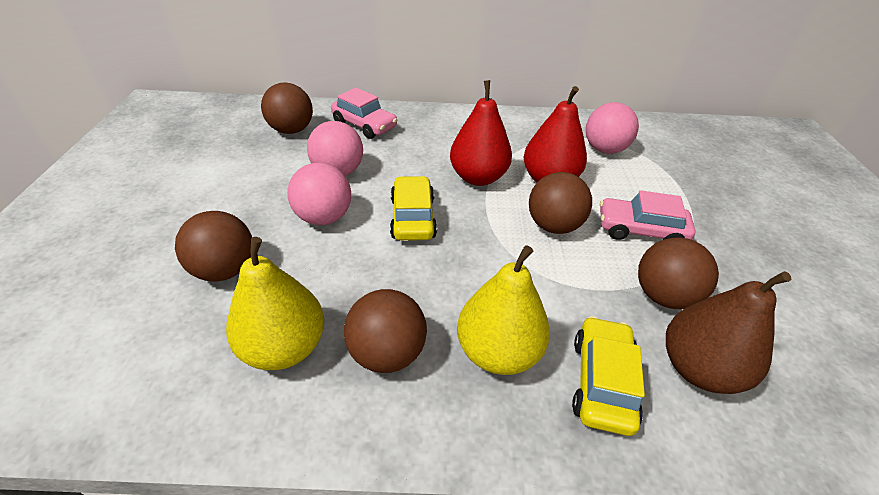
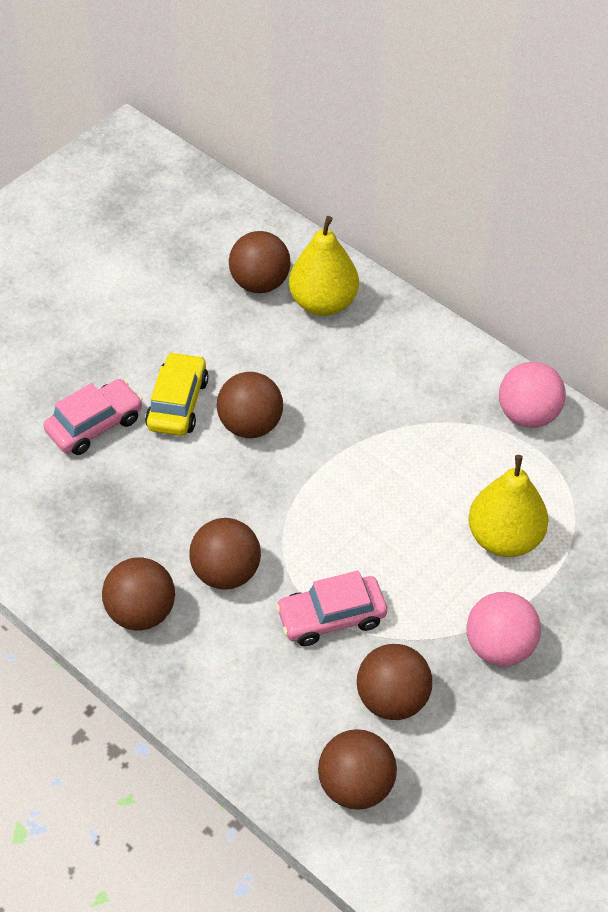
brown ball: [175,211,252,282] [261,83,313,134] [344,289,427,373] [529,172,592,234] [638,237,719,309] = 5 -> [102,557,175,631] [189,518,261,590] [217,372,283,438] [229,231,290,293] [318,729,397,810] [357,644,432,720] = 6
brown pear: [666,272,791,394] = 1 -> none = 0
pink ball: [287,163,351,225] [307,121,363,176] [586,102,639,154] = 3 -> [466,592,541,666] [499,362,566,428] = 2
red pear: [450,80,512,186] [524,86,587,182] = 2 -> none = 0
yellow car: [390,176,437,241] [572,316,645,436] = 2 -> [145,352,209,436] = 1

